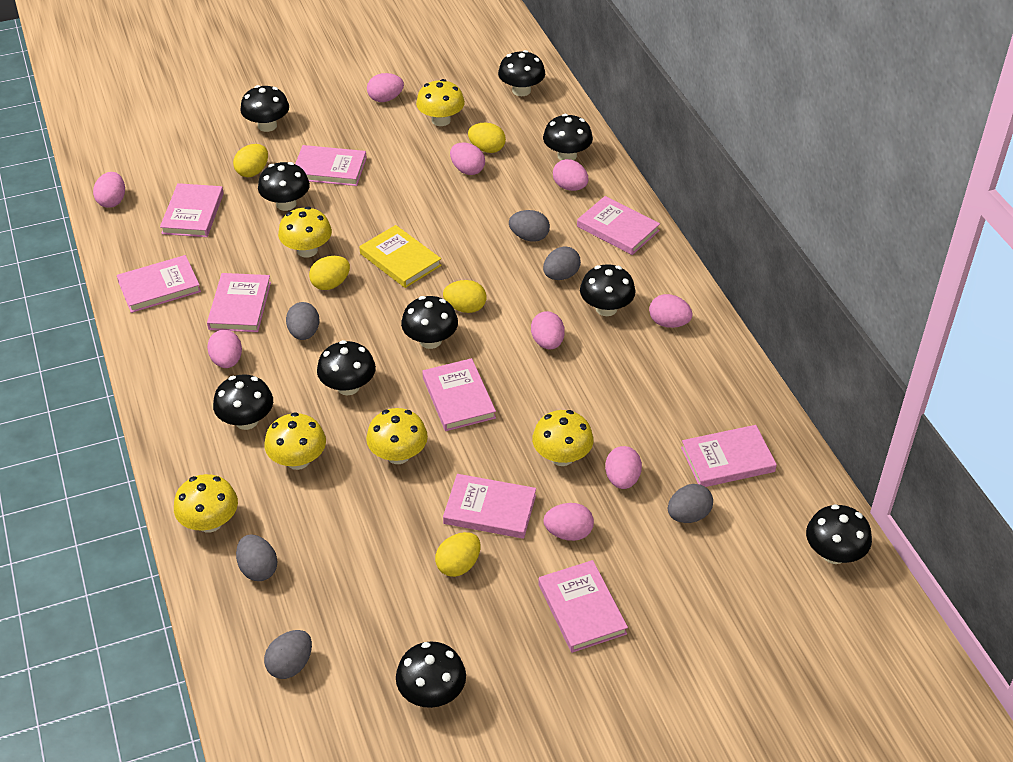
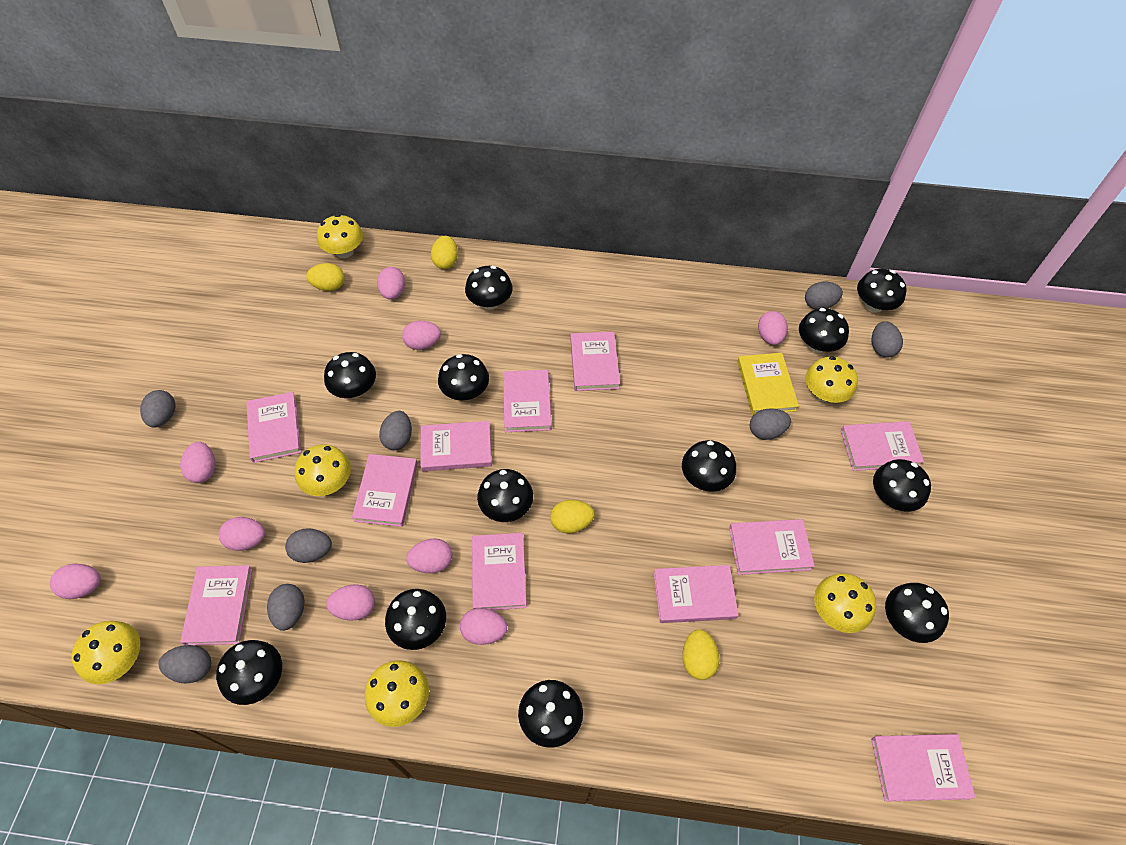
black mushroom: [213,374,273,430] [240,85,289,132] [258,162,310,211] [317,340,376,396] [396,642,466,708] [401,296,458,349] [498,50,545,96] [543,114,593,160] [580,264,636,316] [806,504,872,564] = 10 -> [216,640,282,705] [324,352,376,398] [385,589,446,650] [438,354,489,400] [465,266,513,310] [477,469,533,522] [518,680,583,748] [682,440,736,492] [799,308,849,353] [857,269,907,313] [873,459,931,512] [885,583,949,643] = 12
grey egg: [236,534,277,581] [264,630,312,679] [286,302,319,340] [509,210,550,242] [543,246,581,280] [668,484,713,523] = 6 -> [140,390,175,428] [158,645,211,684] [267,584,304,631] [285,528,332,563] [379,411,412,450] [750,409,791,440] [805,282,843,309] [872,321,903,358] = 8
pink book: [117,255,201,313] [160,183,224,237] [207,273,271,332] [295,145,367,186] [422,358,496,431] [443,474,536,539] [538,560,628,653] [577,196,660,255] [681,425,777,487] = 9 -> [180,565,253,645] [246,392,301,463] [352,454,418,527] [420,421,492,471] [472,533,527,610] [503,370,552,432] [570,332,620,391] [654,565,739,623] [729,519,815,575] [841,421,924,471] [871,734,975,802] = 11
yellow egg: [233,144,268,177] [309,256,350,290] [435,532,481,577] [443,280,486,313] [468,123,506,153] = 5 -> [306,263,345,291] [431,236,458,269] [550,500,594,533] [682,629,720,680] = 4

